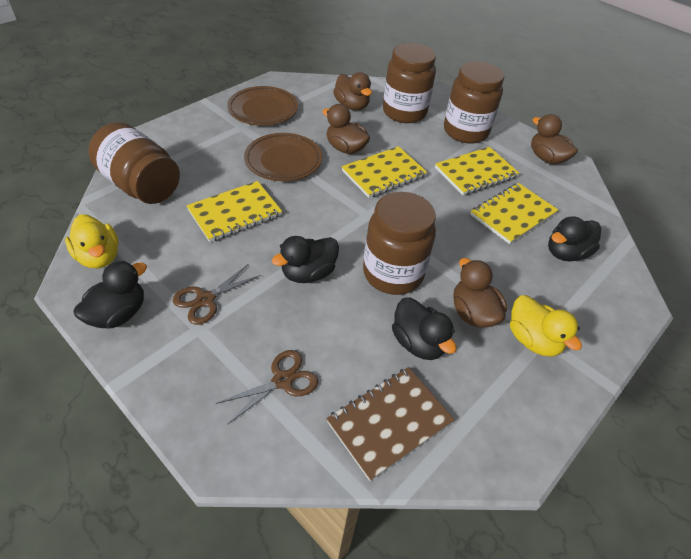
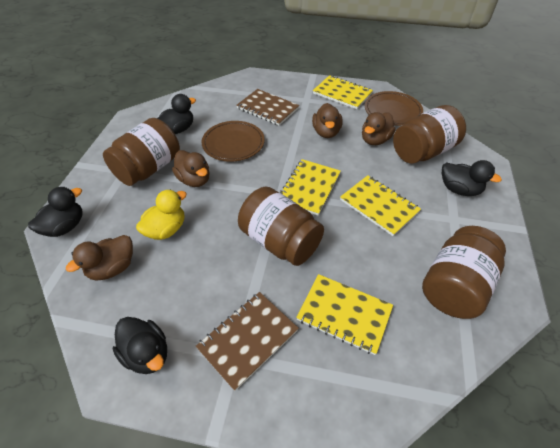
brown notebook: [326,367,455,481] = 1 -> [196,292,299,391] [236,89,299,126] = 2
brown scissors: [173,264,261,325] [215,350,318,425] = 2 -> none = 0
yellow duck: [65,215,119,268] [510,295,582,357] = 2 -> [136,190,187,240] = 1

